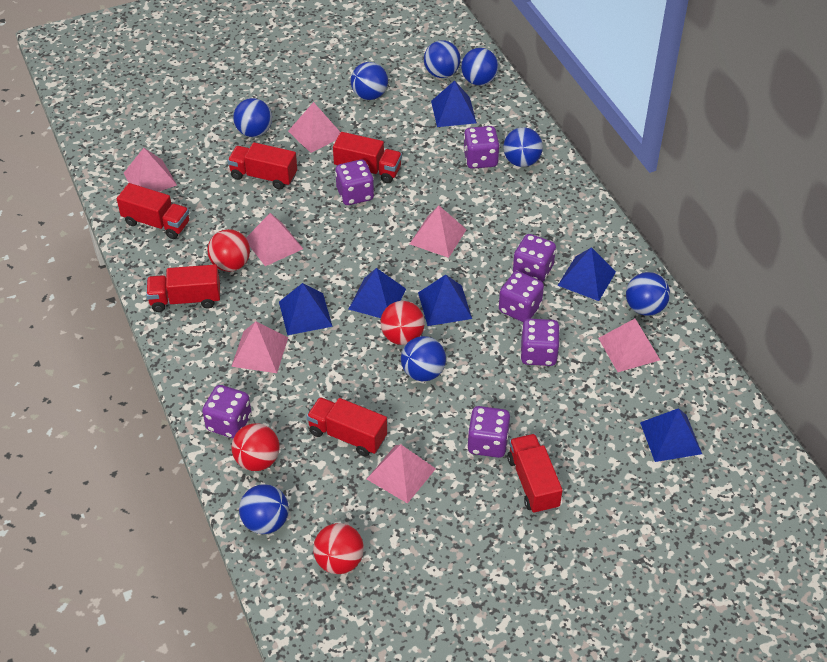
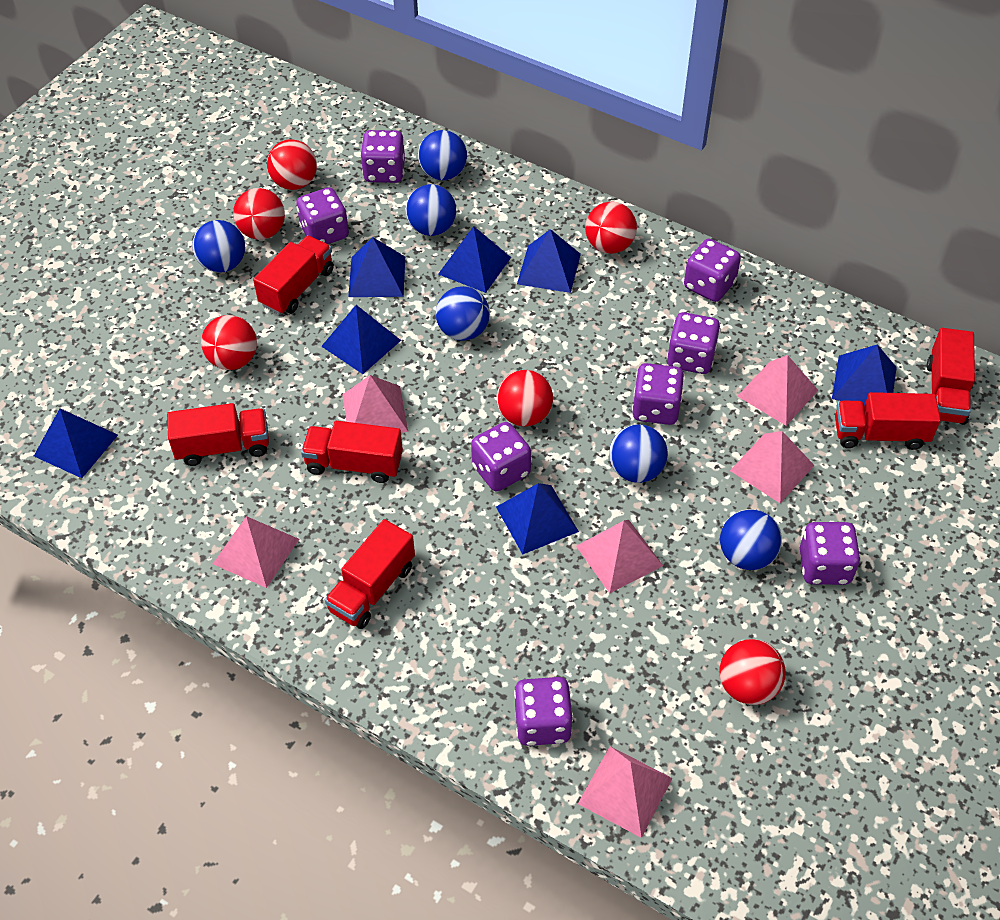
blue ball: [233,98,272,137] [239,484,289,534] [351,62,388,100] [401,336,446,381] [424,40,461,78] [461,48,498,86] [503,127,543,167] [626,272,670,316] = 8 -> [192,220,245,273] [406,184,456,236] [418,130,467,180] [436,286,490,341] [609,424,668,483] [720,509,782,570] = 6
blue pyramid: [279,283,333,335] [349,268,406,318] [418,275,472,326] [431,80,477,127] [557,247,616,301] [640,408,702,462] = 6 -> [34,408,118,478] [321,305,401,374] [348,237,405,297] [438,226,511,293] [496,483,579,555] [517,229,581,293] [832,345,897,405] = 7
pink pyramid: [124,148,177,192] [231,321,288,373] [246,213,303,266] [288,102,340,153] [367,444,436,504] [410,205,467,258] [598,319,660,372] = 7 -> [213,516,300,588] [342,375,408,433] [576,520,663,593] [578,746,673,838] [730,431,815,503] [738,355,818,426] = 6
purple dice: [202,385,251,438] [335,160,374,205] [463,126,500,169] [467,406,510,458] [499,271,544,322] [513,234,556,282] [520,318,560,366] = 7 -> [296,187,349,244] [360,130,405,183] [471,422,531,491] [514,677,573,746] [632,363,684,425] [667,312,720,374] [684,239,741,302] [800,522,861,585] = 8
red ball: [207,229,250,272] [231,424,280,471] [313,523,364,574] [380,301,425,345] = 4 -> [201,315,257,370] [233,188,285,240] [267,139,317,190] [497,370,553,426] [585,201,637,254] [719,639,786,705] = 6

